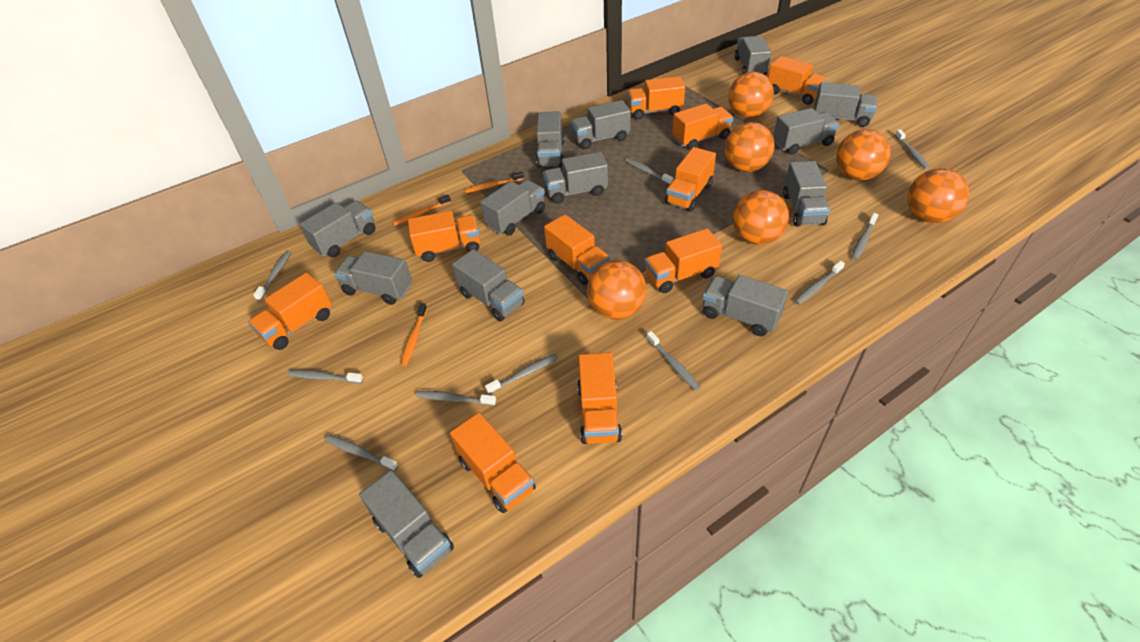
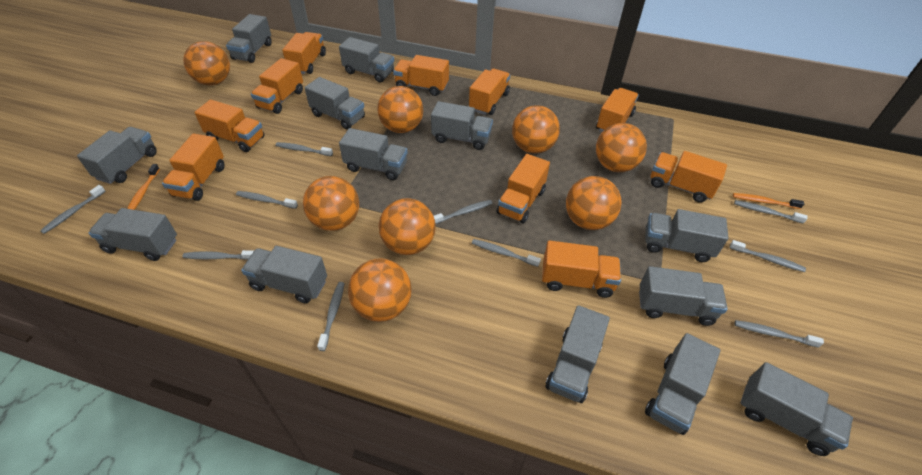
orange ball: [587,260,646,320] [725,122,774,172] [728,72,774,118] [733,190,789,245] [836,129,891,181] [907,168,969,223] = 6 -> [183,41,230,85] [303,176,359,231] [348,258,412,322] [377,86,423,133] [378,198,436,255] [512,105,560,154] [566,176,622,230] [596,123,647,172] = 8
orange toothbrush: [392,195,451,226] [401,303,427,366] [465,171,524,193] = 3 -> [127,164,160,210] [733,193,804,209] = 2

